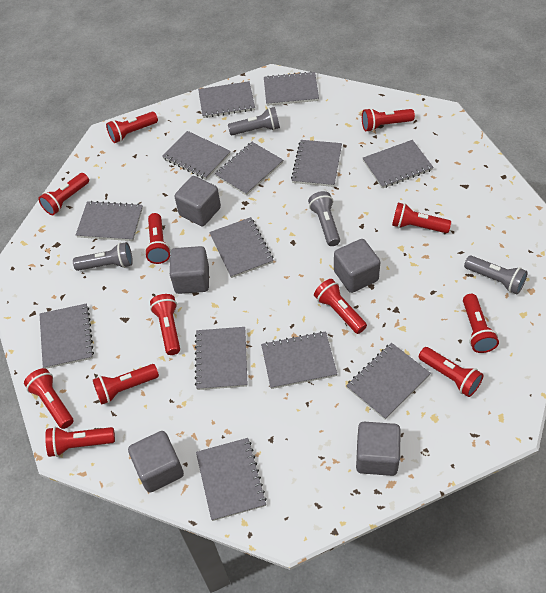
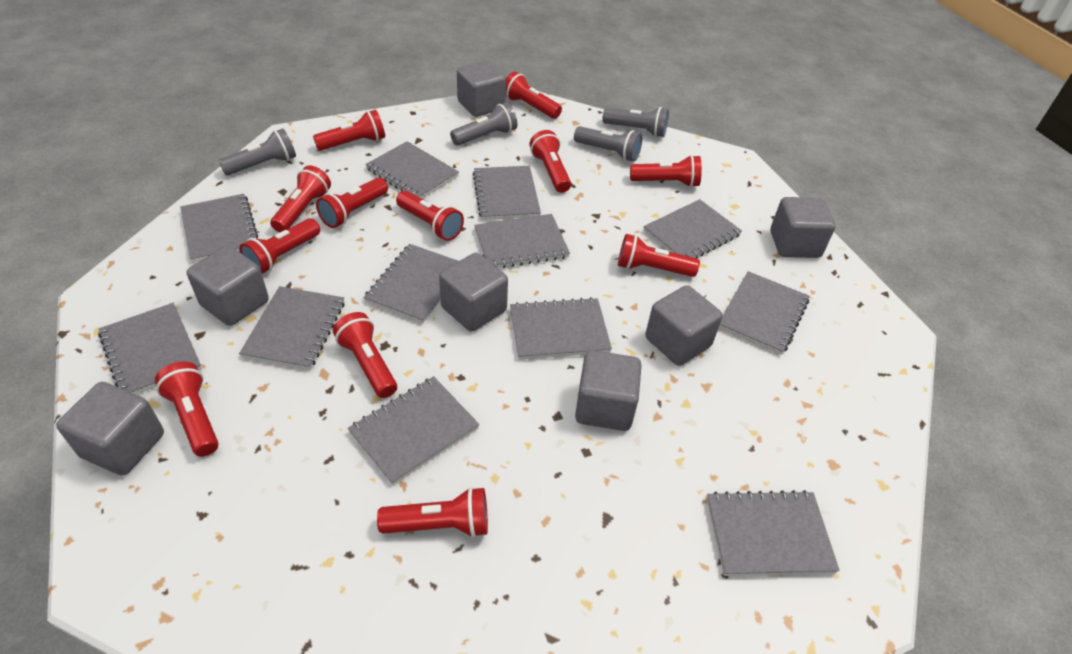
grey cube: [128,431,184,493] [170,246,209,294] [174,176,221,226] [334,239,380,293] [356,422,401,476] = 5 -> [56,382,164,476] [187,246,269,326] [439,253,508,331] [457,61,506,117] [575,350,642,431] [645,285,722,366] [771,197,836,258] = 7
grey notebook: [39,303,94,369] [76,201,143,241] [162,131,231,179] [195,327,247,390] [196,438,267,521] [198,81,255,118] [209,217,274,278] [215,142,283,196] [261,331,337,389] [264,71,319,106] [291,140,342,187] [346,343,431,420] [363,140,434,188] = 13 -> [98,303,202,395] [180,194,258,263] [239,286,345,370] [348,376,479,485] [363,244,458,323] [365,141,459,199] [473,166,541,220] [474,214,570,268] [510,297,612,360] [643,199,742,258] [707,490,840,576] [719,271,809,355] = 12

